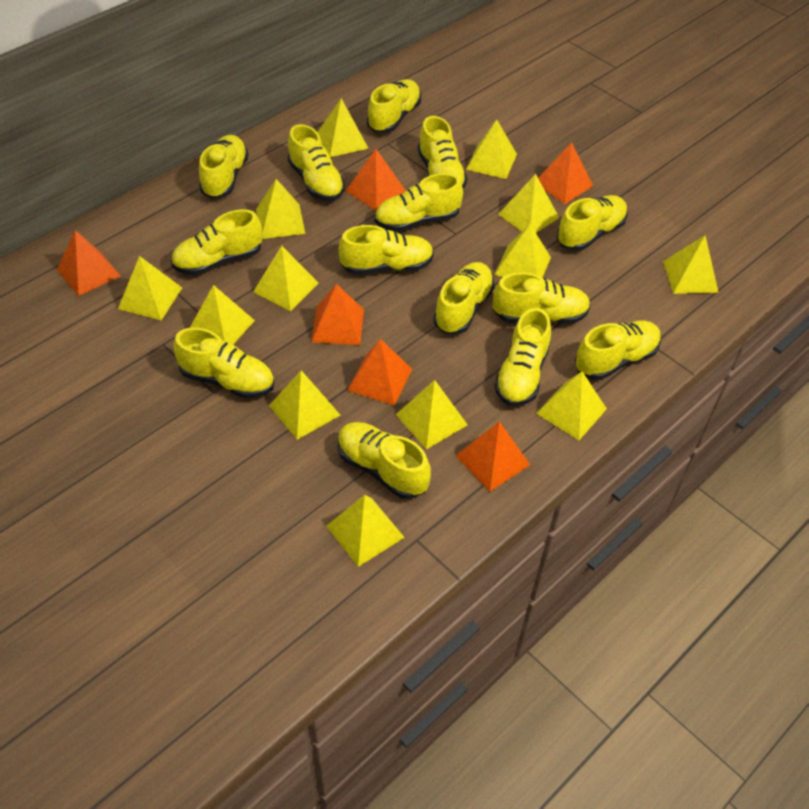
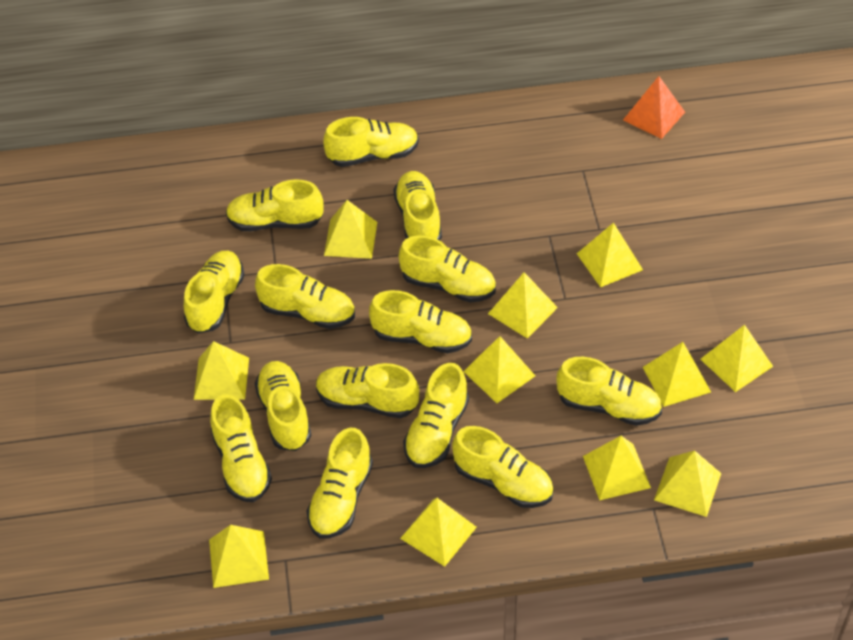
orange pyramid: [57,230,121,296] [311,284,364,345] [346,149,406,211] [347,339,412,406] [456,421,530,492] [538,142,593,204] = 6 -> [623,76,685,139] = 1
yellow pyramid: [118,256,182,320] [190,285,255,345] [253,246,318,311] [256,179,306,239] [269,371,340,440] [317,98,369,157] [326,495,405,567] [396,380,468,449] [466,120,517,179] [494,224,551,278] [498,174,559,233] [536,372,607,440] [663,235,719,294] = 13 -> [194,341,249,400] [209,525,269,588] [324,200,377,259] [400,498,477,567] [463,336,535,403] [488,272,558,339] [577,223,643,287] [583,436,651,500] [643,342,711,407] [654,450,722,517] [700,325,773,392] = 11

